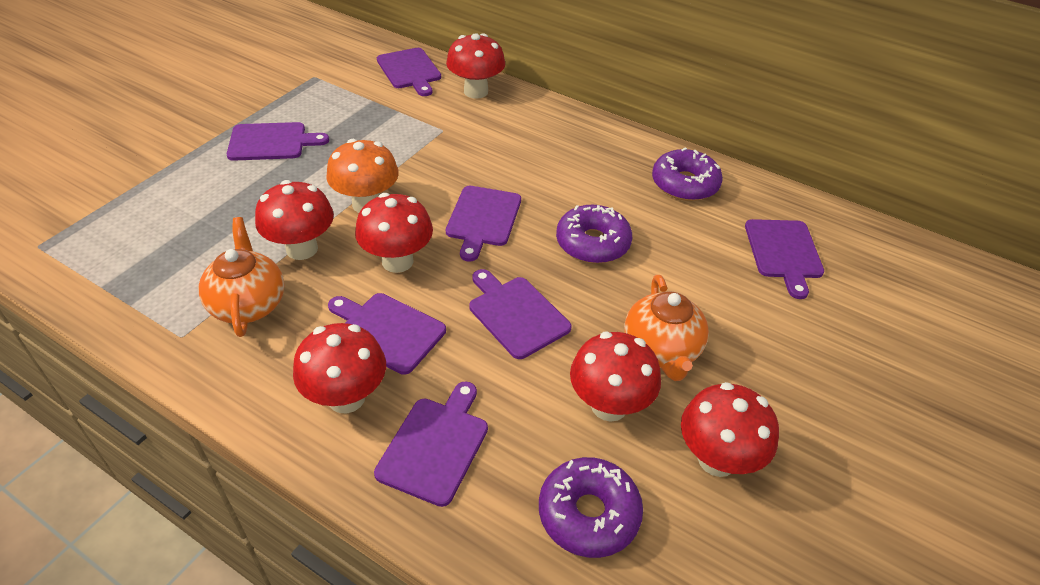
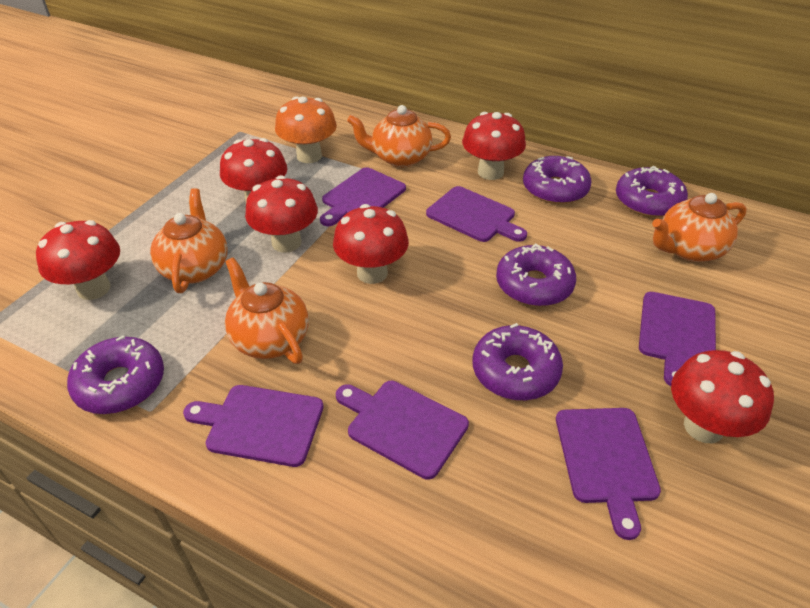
orange teapot: [199,217,284,337] [624,275,709,381] = 2 -> [150,188,228,293] [225,257,309,364] [347,105,451,167] [652,193,747,262] = 4
purple cutting board: [227,122,329,161] [328,293,446,375] [374,381,488,507] [377,48,441,96] [446,186,521,261] [469,269,572,359] [745,219,824,299] = 7 -> [183,385,324,467] [320,167,406,226] [336,381,469,480] [426,186,527,242] [556,408,661,540] [639,292,716,386] = 6
purple donut: [539,457,643,558] [556,205,632,263] [652,147,723,201] = 3 -> [67,335,164,414] [472,323,563,400] [496,243,576,306] [523,156,592,204] [616,166,688,217] = 5

